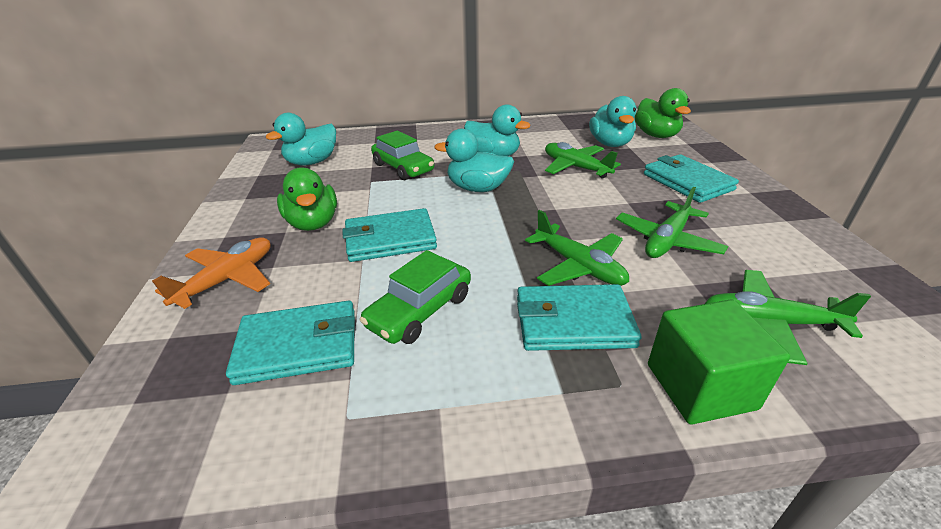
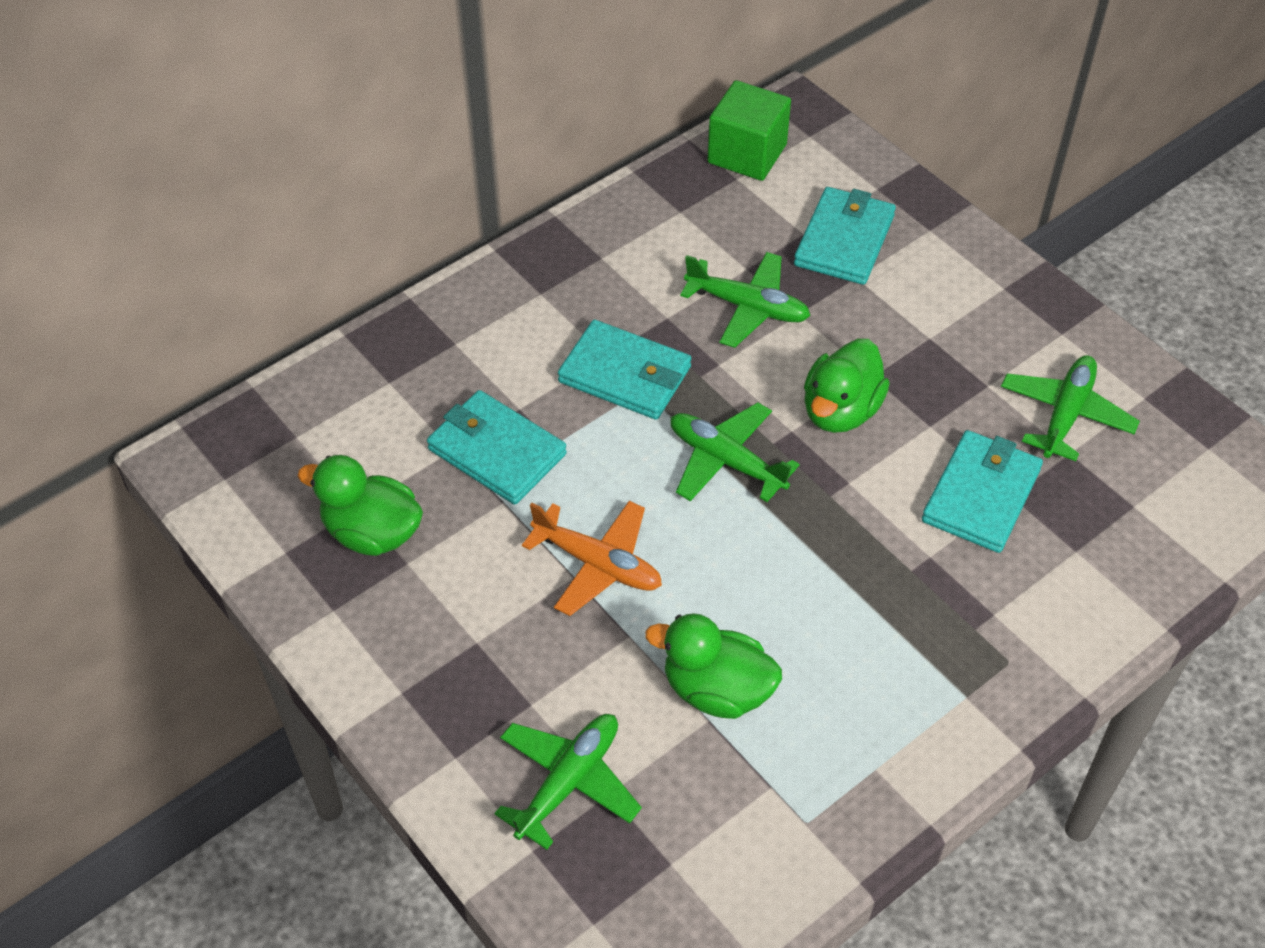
green car: [360,250,471,344] [371,131,434,180] = 2 -> none = 0
green duck: [277,167,337,231] [635,88,691,138] = 2 -> [298,455,423,556] [645,613,782,719] [804,339,890,433] = 3
turquoise duck: [266,113,336,166] [434,129,514,192] [464,104,530,156] [589,96,636,147] = 4 -> none = 0

